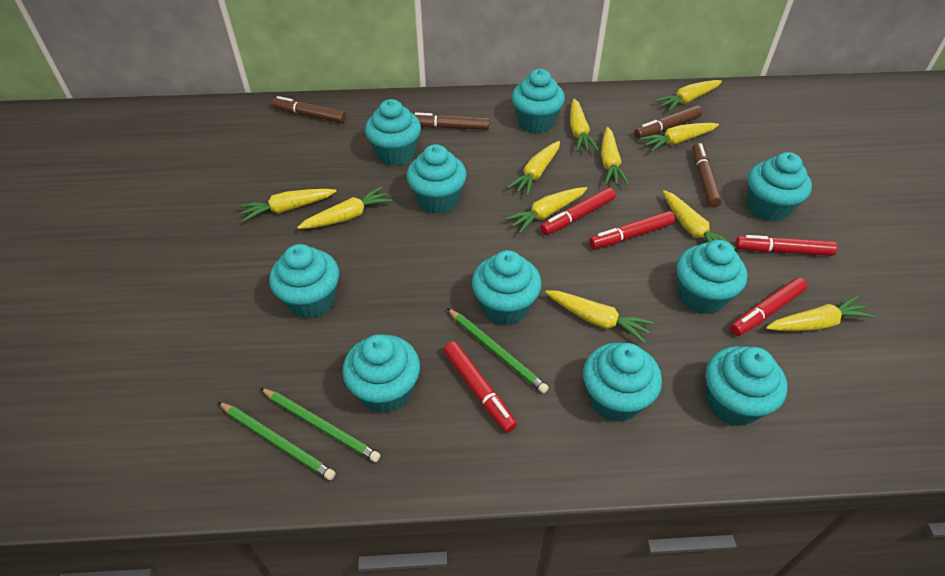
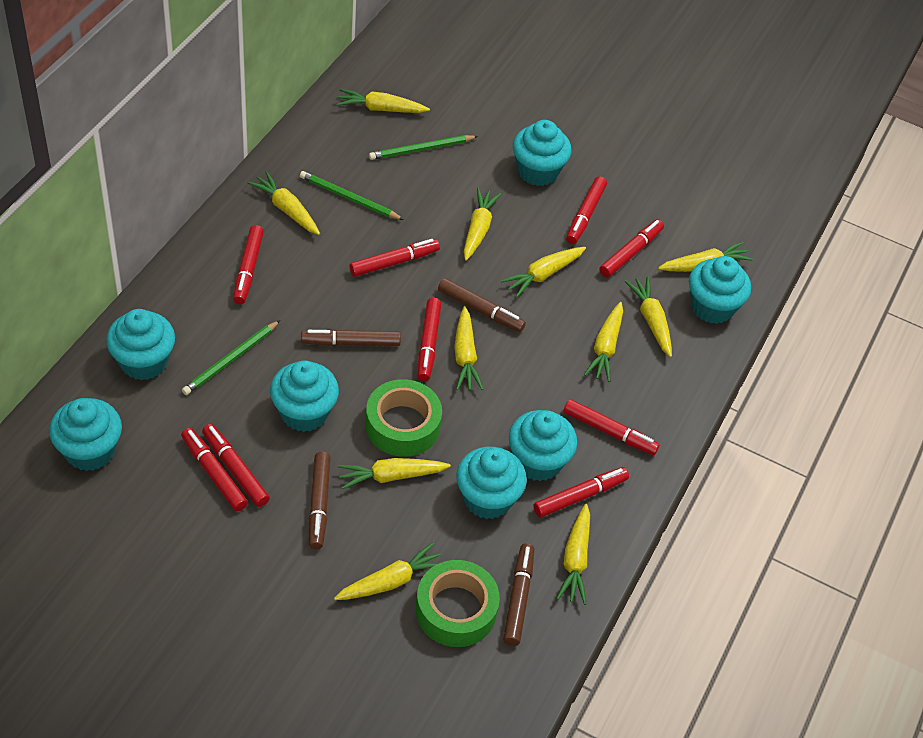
green tape: none = 0 -> [365,379,442,457] [416,560,500,647] = 2
red marker: [443,341,517,433] [540,188,616,235] [589,211,675,249] [730,277,807,336] [735,235,837,256] = 5 -> [181,428,248,511] [202,424,270,507] [233,225,264,304] [349,239,440,277] [417,298,441,381] [533,467,629,517] [563,399,660,455] [566,176,607,244] [599,220,664,278] = 9
turquoise cupcake: [269,244,339,319] [342,334,420,413] [365,99,421,166] [406,144,467,214] [472,250,542,325] [512,69,565,133] [583,342,662,422] [677,240,747,314] [706,346,787,426] [747,152,812,222] = 10 -> [49,398,122,471] [106,309,175,380] [270,361,339,432] [456,447,527,519] [509,410,577,481] [513,120,571,186] [689,256,751,324] = 7

